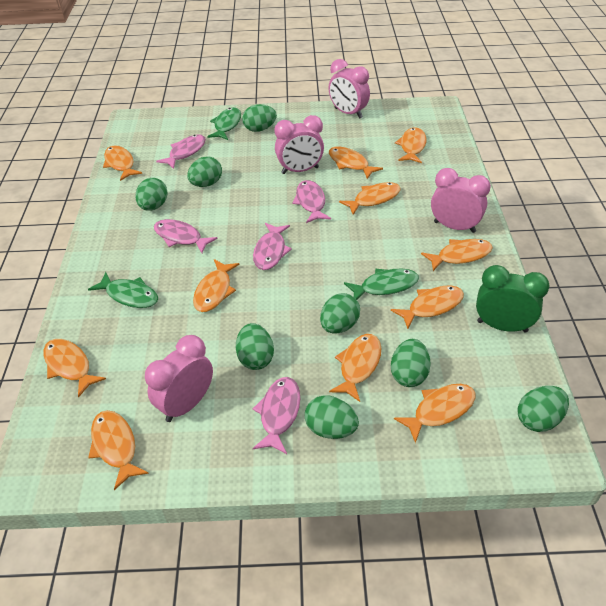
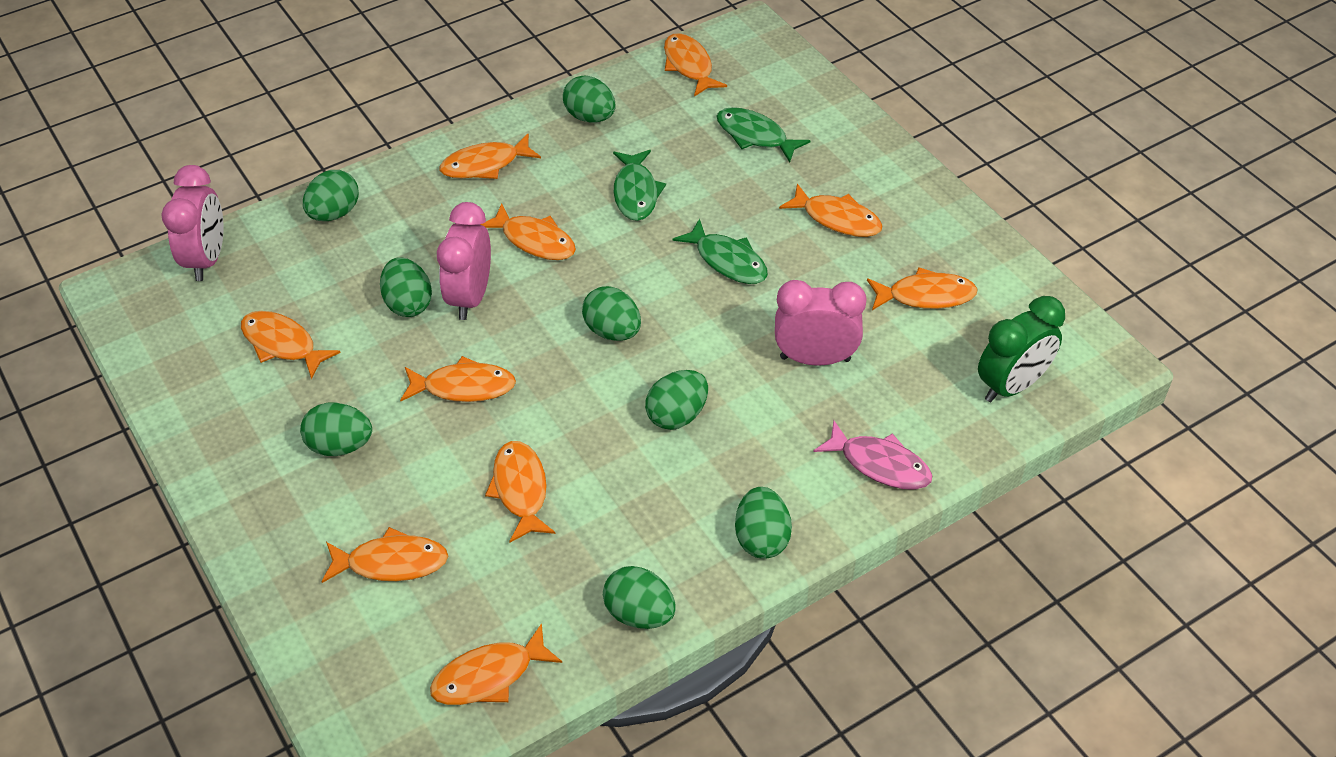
orange fish: [43,339,106,398] [88,410,149,490] [103,145,142,181] [193,259,240,312] [329,146,383,179] [329,334,381,402] [339,182,401,215] [391,286,464,329] [394,384,475,443] [395,127,427,163] [421,239,493,271] = 11 -> [241,311,341,379] [321,527,448,583] [400,356,516,402] [430,623,562,705] [440,133,541,179] [481,203,576,260] [485,441,555,542] [664,33,727,97] [779,184,883,237] [867,267,978,310] = 10
pink clock: [145,335,213,422] [274,115,324,174] [328,59,370,119] [431,168,491,233] = 4 -> [161,165,224,281] [437,202,491,320] [775,280,867,366] = 3
pink fish: [154,219,218,253] [156,134,206,169] [253,223,292,270] [253,377,300,454] [292,180,331,223] = 5 -> [814,421,932,490] = 1

